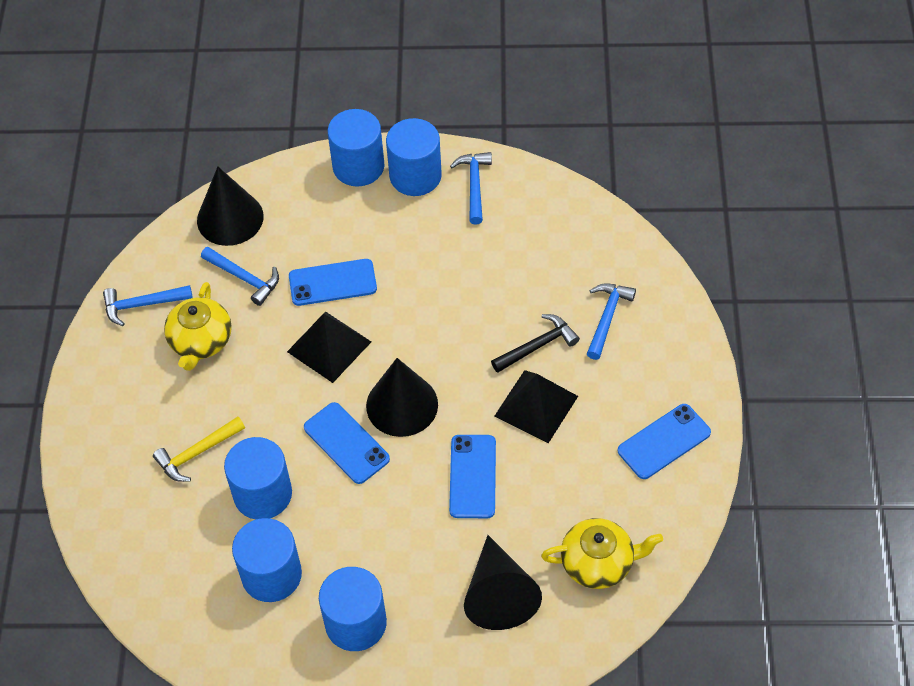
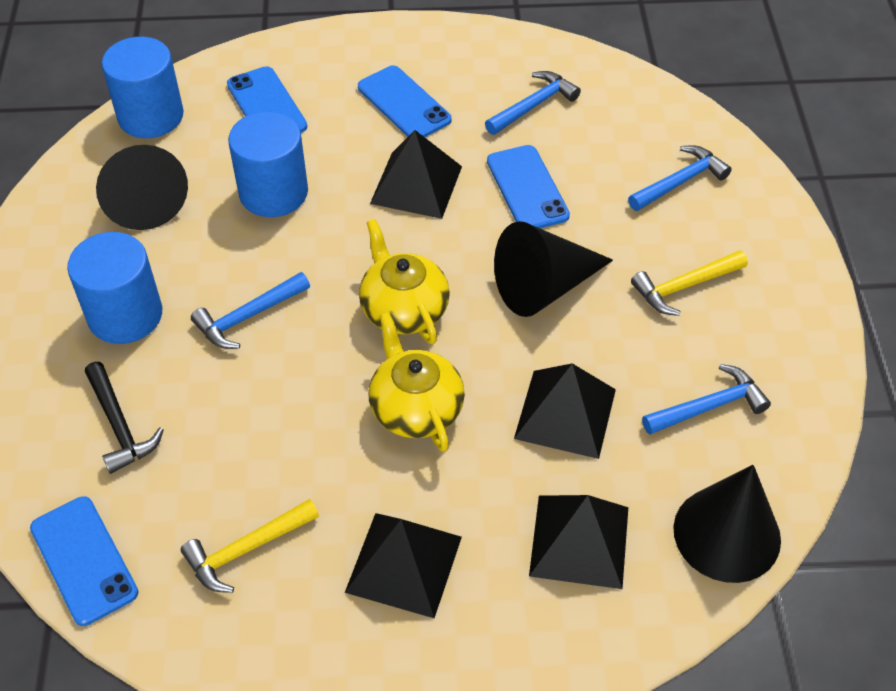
black pyramid: [287,312,371,383] [495,370,578,443] = 2 -> [345,513,462,618] [370,130,462,219] [514,363,616,459] [529,495,628,589] = 4
blue cylinder: [224,437,292,519] [232,518,302,602] [319,567,387,651] [328,109,385,187] [386,118,442,196] = 5 -> [67,232,162,344] [102,37,184,138] [228,111,308,217] = 3
yellow hammer: [153,417,245,482] = 1 -> [181,499,319,593] [631,250,748,316] = 2

